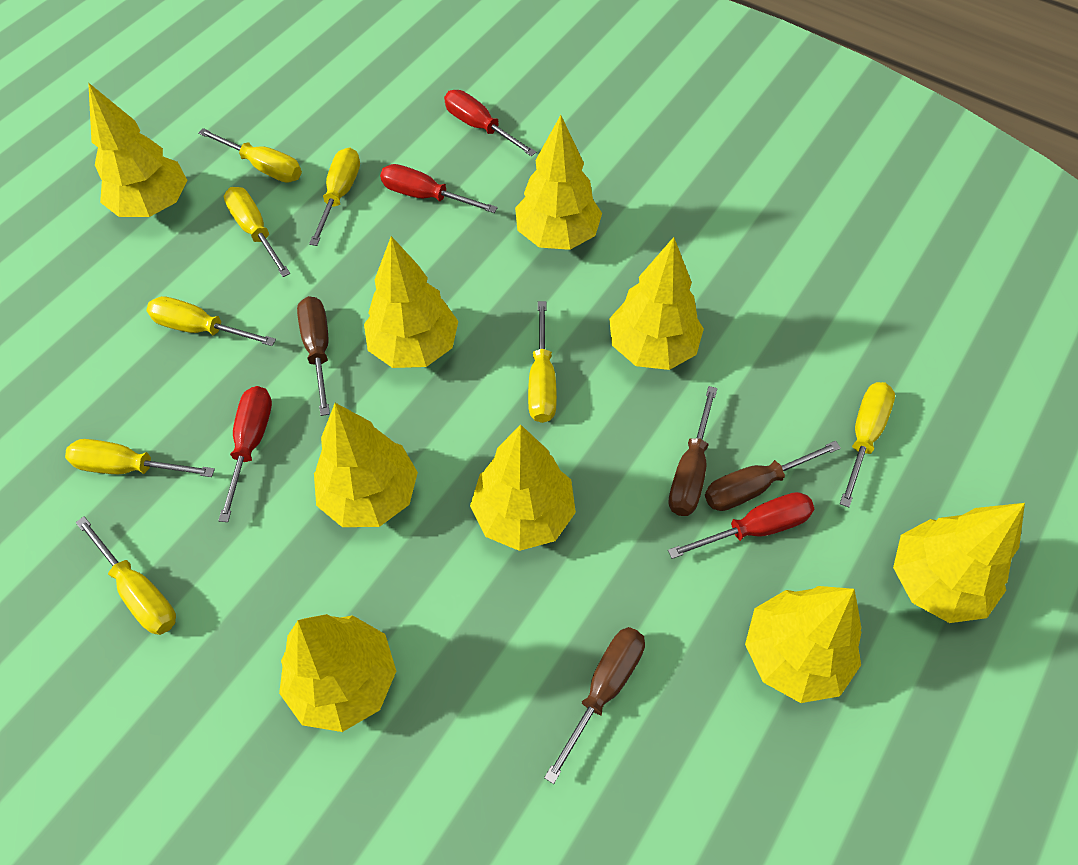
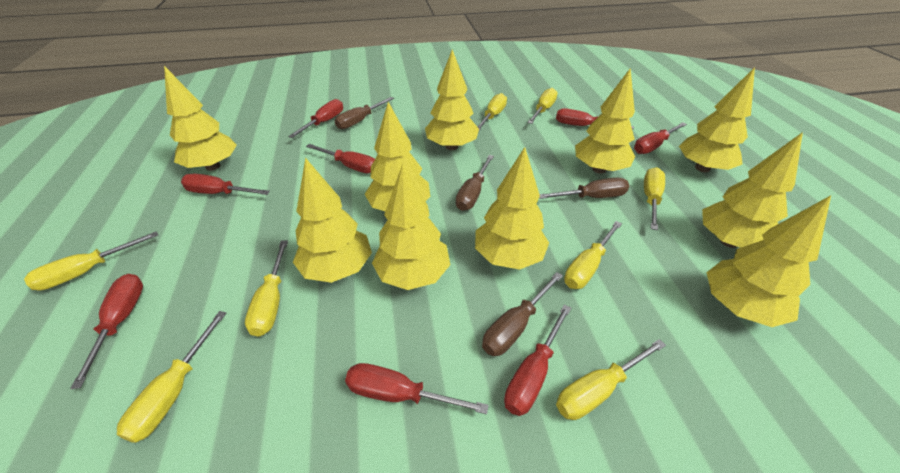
red screwdriver: [218,386,272,522] [380,164,498,213] [444,90,536,156] [668,492,814,559] = 4 -> [70,274,143,389] [181,174,270,195] [288,99,343,138] [306,144,375,173] [345,363,489,414] [504,304,571,416] [556,108,634,129] [634,122,687,154] = 8
yellow tree: [88,83,187,217] [279,614,396,732] [314,403,418,527] [364,236,458,368] [470,425,576,551] [515,115,602,250] [609,237,704,370] [745,586,862,703] [893,503,1025,623] = 9 -> [164,66,237,171] [293,158,372,283] [365,102,430,211] [372,164,450,290] [425,50,479,150] [475,147,549,270] [575,68,635,174] [679,67,755,172] [702,132,803,248] [707,195,831,327] = 10

